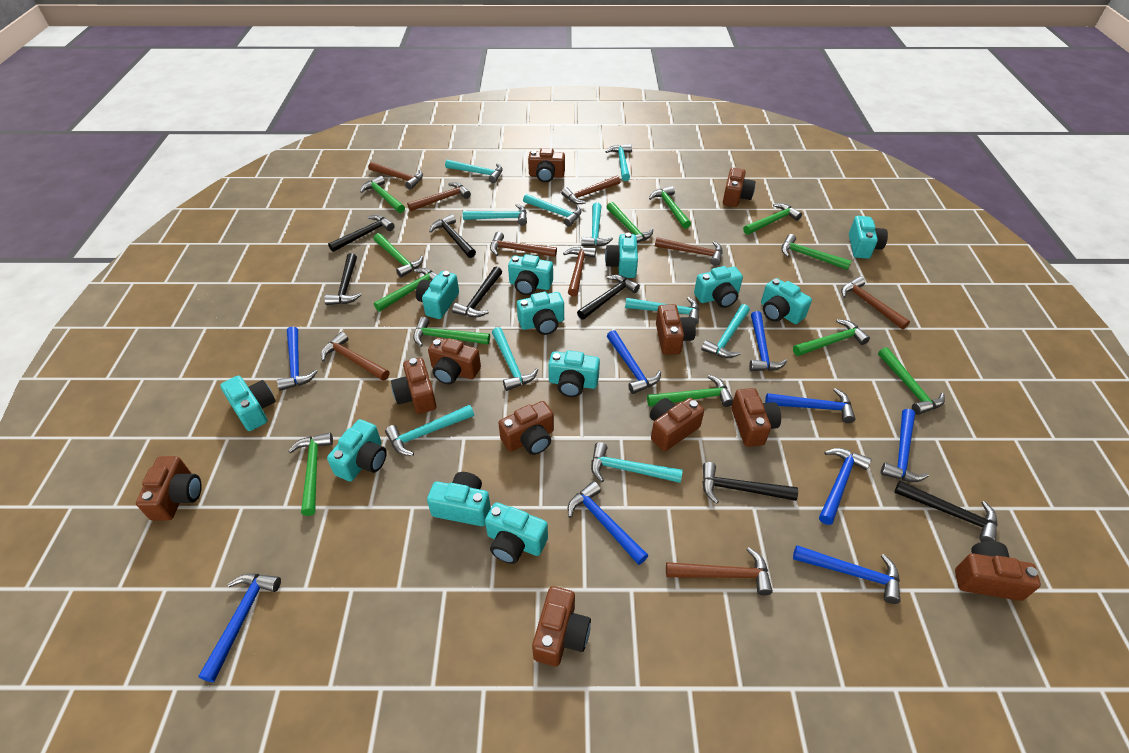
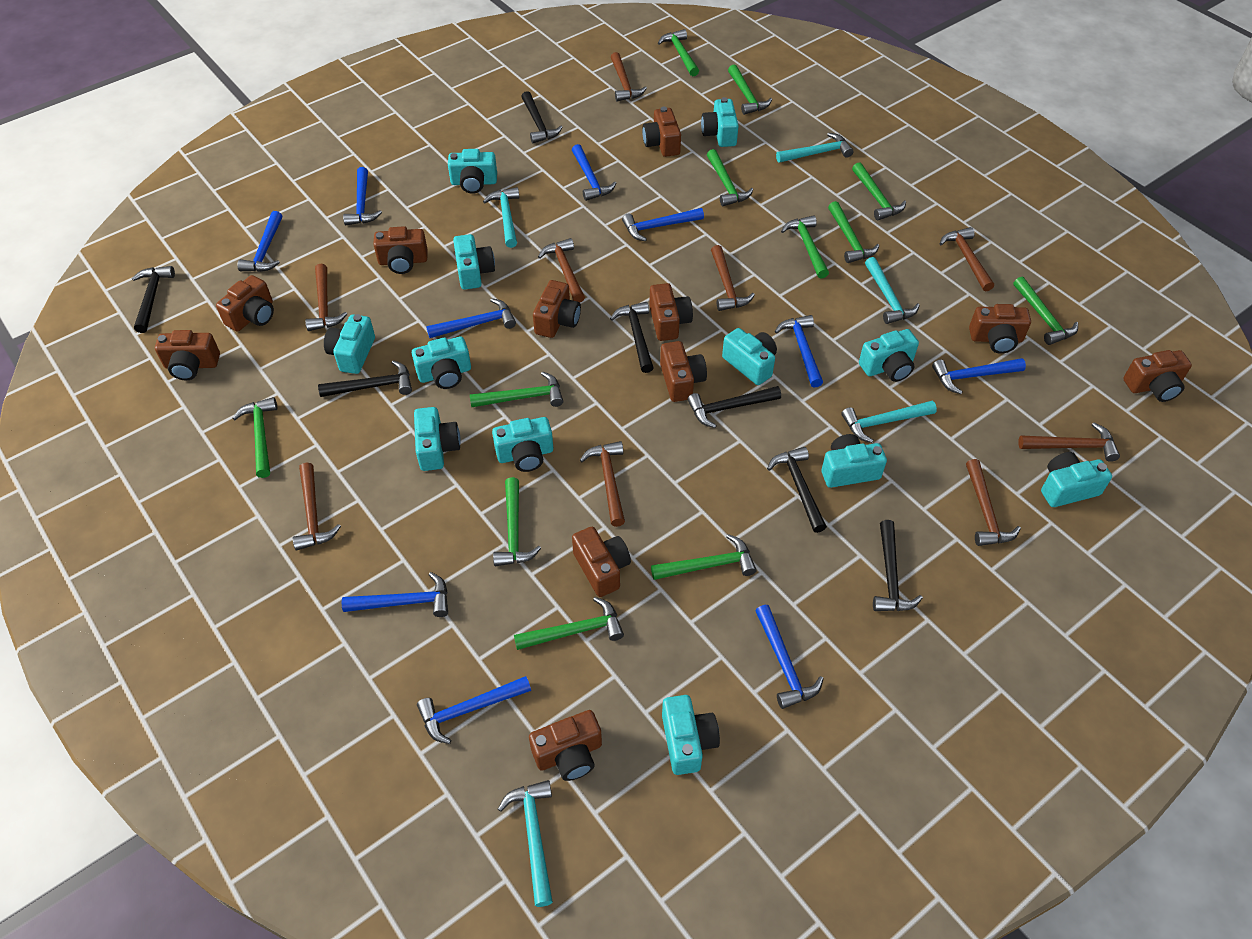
blue hammer: [198,574,281,682] [277,326,318,391] [568,481,648,565] [607,330,661,394] [749,311,787,371] [765,388,855,423] [793,545,901,604] [819,448,871,525] [881,409,929,482] = 9 -> [237,211,282,272] [342,572,448,617] [343,167,382,225] [417,676,531,744] [426,298,516,338] [572,144,616,201] [622,208,704,241] [755,605,824,709] [775,315,823,388] [932,358,1026,394] = 10
turquoise hammer: [385,405,474,456] [445,160,503,183] [463,204,527,226] [492,327,538,391] [523,194,582,227] [581,202,613,247] [591,442,683,483] [605,144,632,181] [625,297,699,325] [701,304,750,358] = 10 -> [483,187,520,248] [498,780,553,907] [776,133,853,163] [841,401,937,443] [865,257,920,324] = 5

